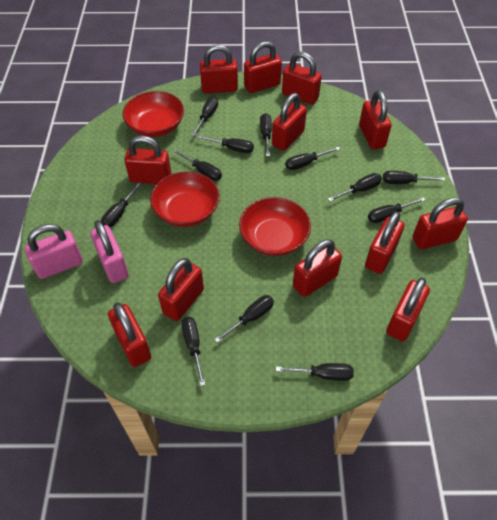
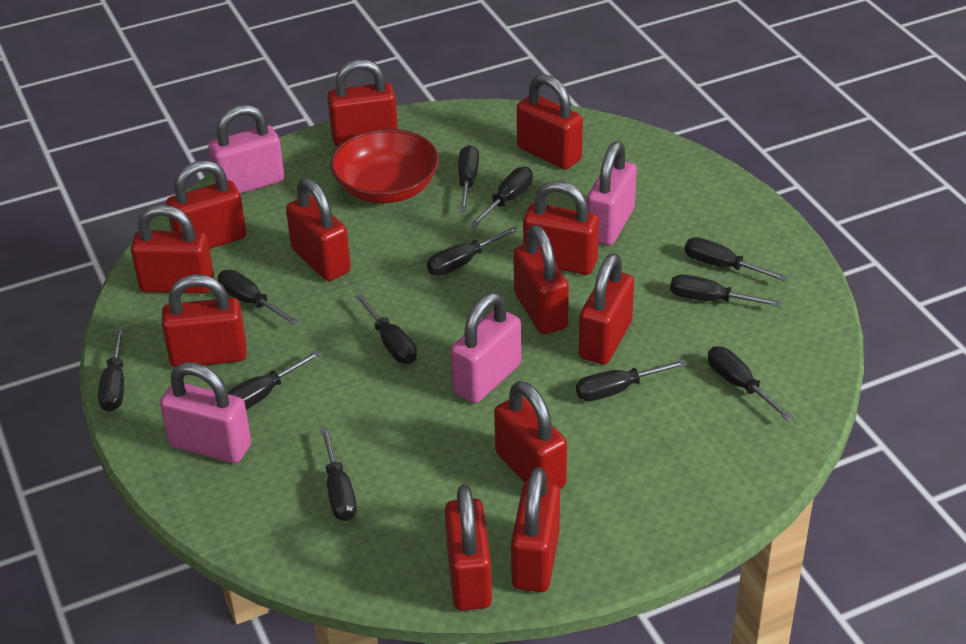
pink padlock: [25,224,83,279] [90,220,129,283] = 2 -> [160,362,251,463] [208,104,284,194] [451,292,521,403] [587,141,637,245] = 4
red bowl: [122,91,184,137] [150,172,220,227] [239,197,311,256] = 3 -> [330,129,439,203] = 1

